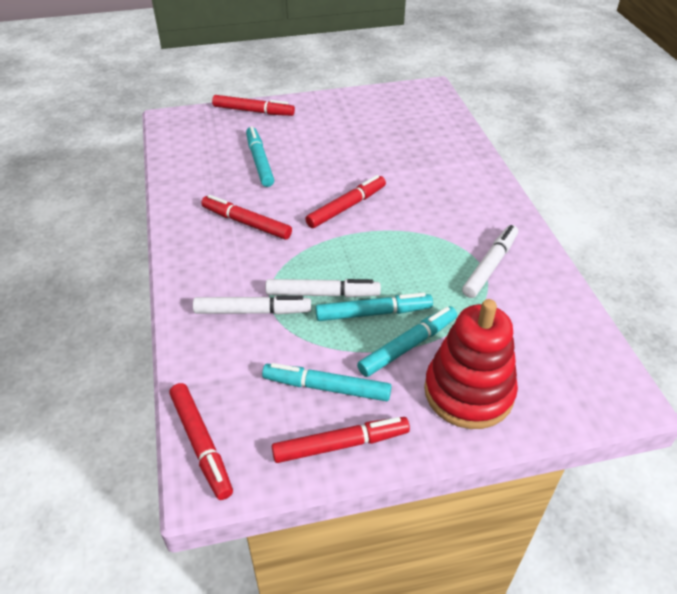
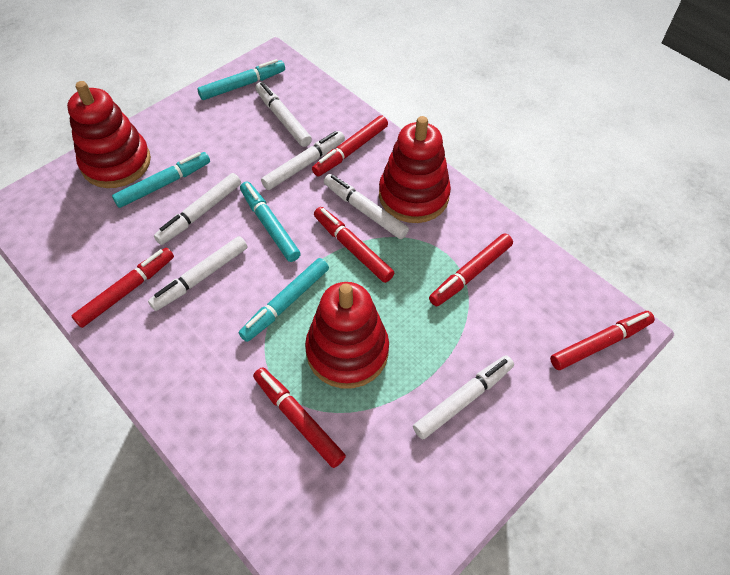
red marker: [169,383,233,500] [201,195,292,240] [212,95,295,116] [272,417,410,463] [305,175,386,228] = 5 -> [72,247,174,328] [253,367,346,468] [312,115,388,176] [314,207,394,283] [429,233,513,306] [550,311,655,370] = 6
red stacking toy: [424,299,518,429] = 1 -> [67,81,151,188] [305,282,389,388] [379,116,451,223] = 3
white marker: [193,296,311,315] [266,279,381,297] [462,225,518,298] = 3 -> [148,236,248,311] [154,173,241,245] [255,82,312,147] [261,131,345,190] [324,174,409,239] [413,355,514,439] = 6

